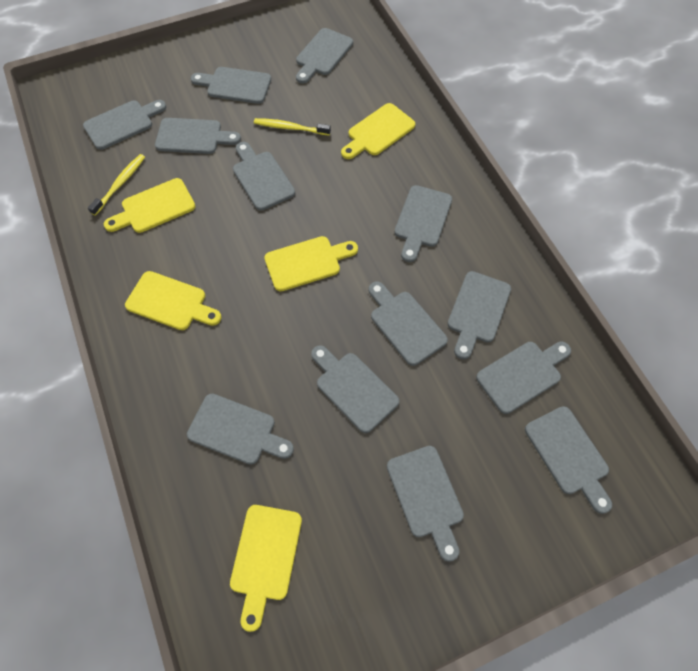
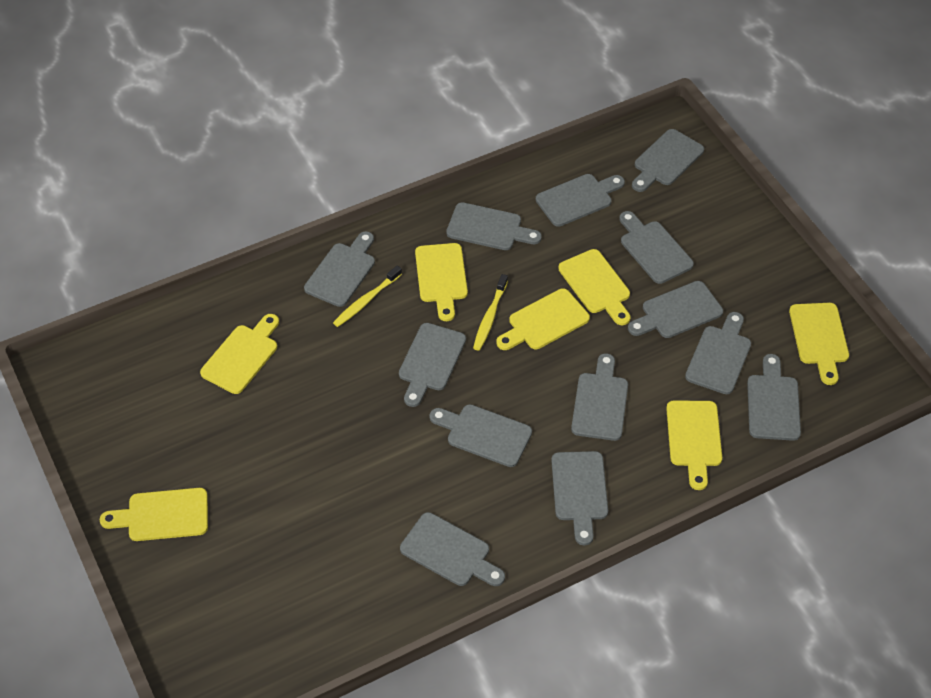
yellow cutting board: [104,178,195,233] [125,271,222,330] [230,505,302,632] [264,236,358,292] [341,103,415,159] = 5 -> [100,488,208,541] [200,314,279,394] [415,243,468,321] [496,288,590,350] [558,249,630,325] [666,401,722,490] [789,303,849,385] = 7

